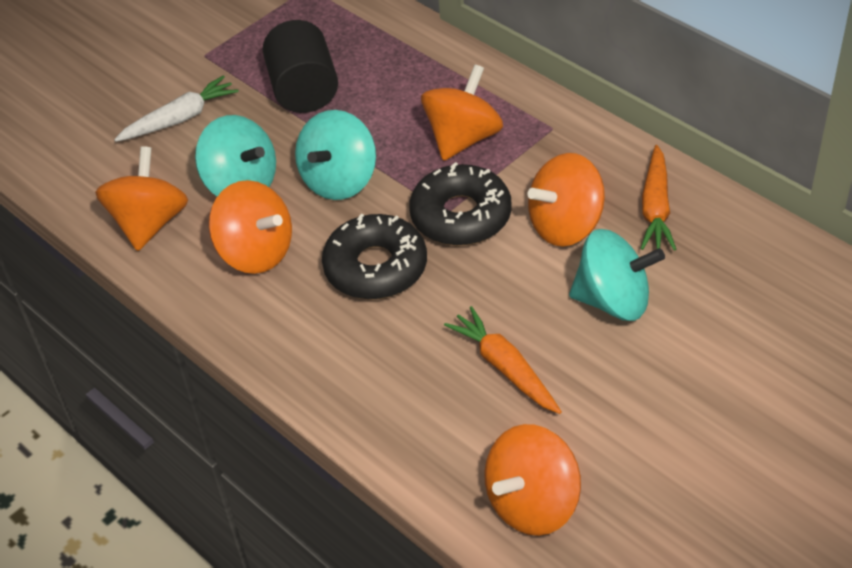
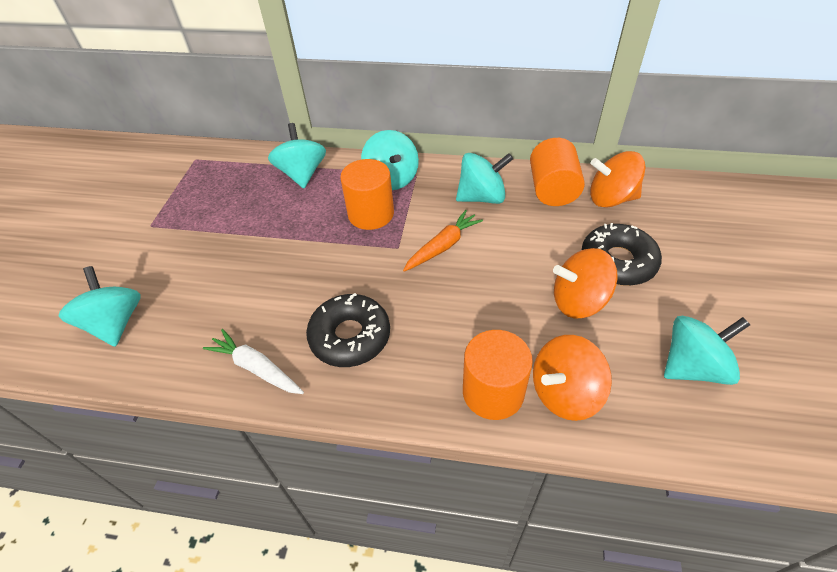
black cylinder: [263,20,338,113] = 1 -> none = 0
orange carrot: [444,306,562,414] [641,145,676,251] = 2 -> [403,210,483,272] = 1
orange cylinder: none = 0 -> [340,159,394,230] [463,330,533,420] [530,138,585,206] = 3
orange spinning top: [95,146,188,251] [209,180,292,274] [421,64,503,161] [484,424,581,536] [527,153,605,246] = 5 -> [533,335,612,421] [553,248,618,318] [590,151,646,208] = 3
turquoise spinning top: [195,115,276,196] [295,110,376,200] [569,229,665,321] = 3 -> [59,266,141,347] [268,123,326,188] [361,130,419,190] [456,153,513,204] [664,316,750,385] = 5

